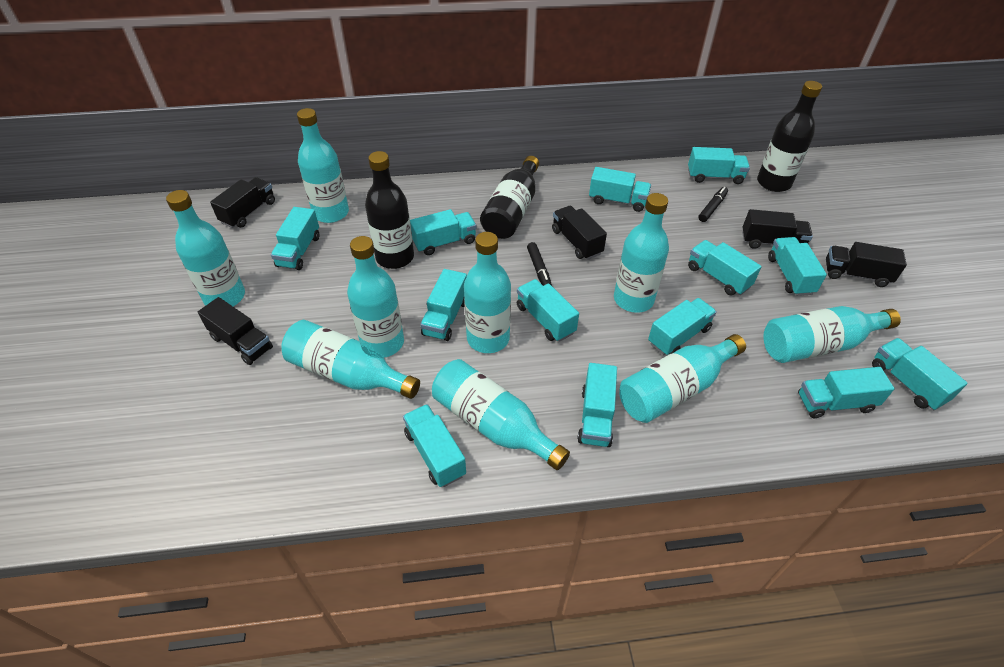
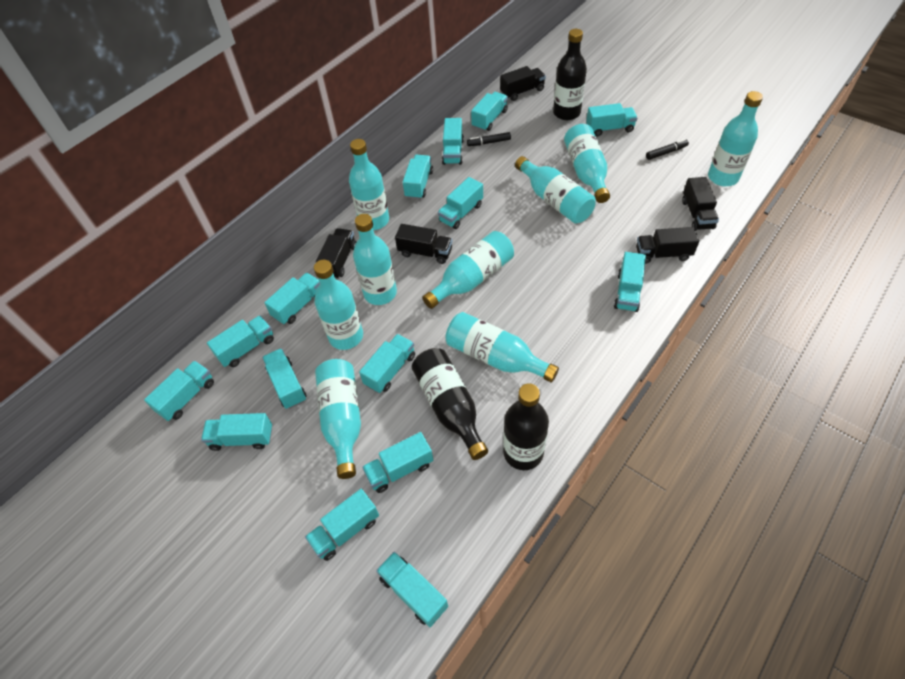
turquoise truck: [271,207,319,270] [403,404,466,487] [410,209,476,255] [420,269,467,341] [517,279,579,342] [577,363,617,447] [589,167,651,212] [648,298,717,355] [688,147,750,184] [688,240,762,296] [768,237,827,296] [798,367,894,418] [872,338,968,411] = 13 -> [144,361,214,421] [201,413,272,451] [207,316,274,367] [262,348,307,409] [264,273,320,325] [305,489,379,561] [359,334,415,393] [362,432,433,493] [376,552,448,627] [403,155,433,199] [438,177,483,229] [442,118,464,165] [471,92,508,131] [586,103,637,136] [614,252,646,312] = 15

